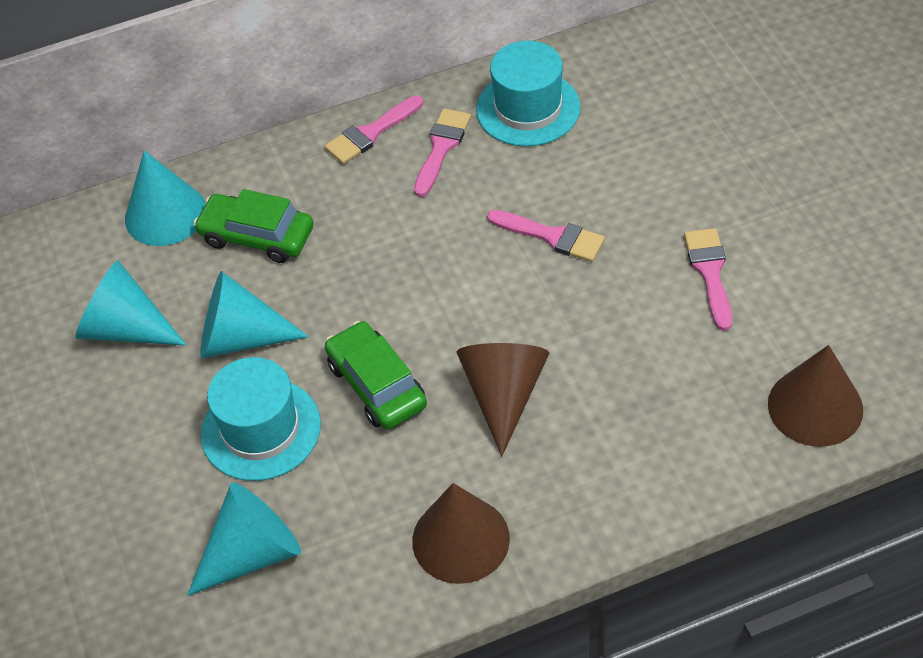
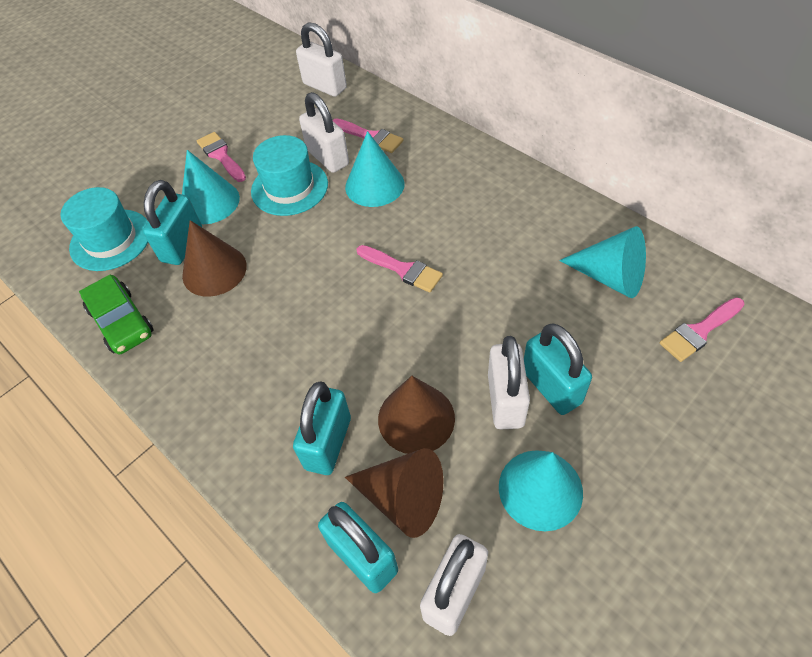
green car: [194,189,314,263] [325,321,427,429] = 2 -> [79,275,153,354] = 1
turquoise padlock: none = 0 -> [143,180,202,265] [293,381,351,475] [318,502,398,593] [524,323,592,415] = 4
white padlock: none = 0 -> [296,22,347,97] [299,92,349,173] [420,534,488,636] [488,336,530,430] = 4

